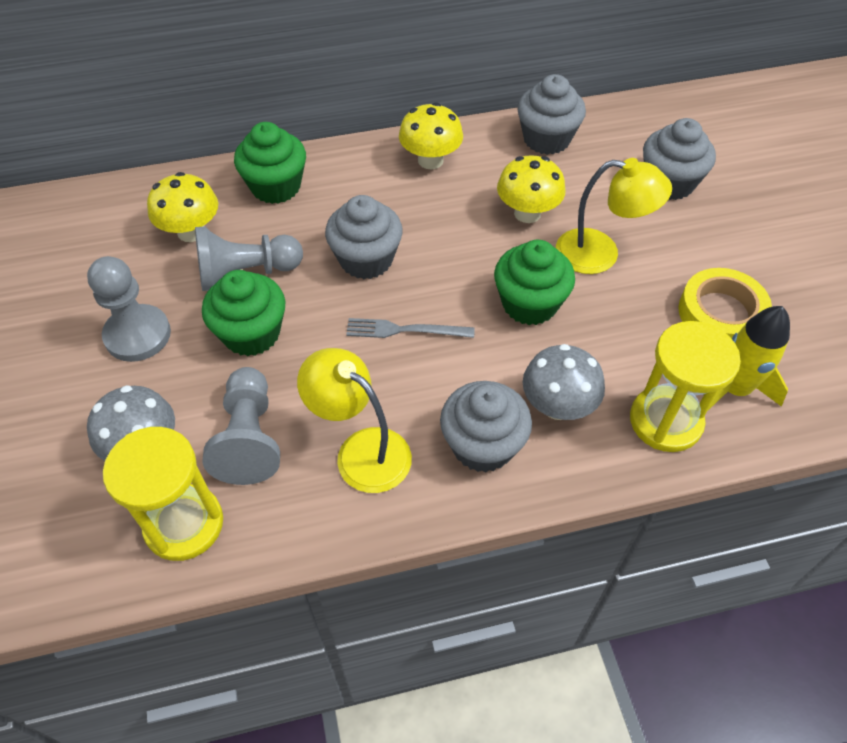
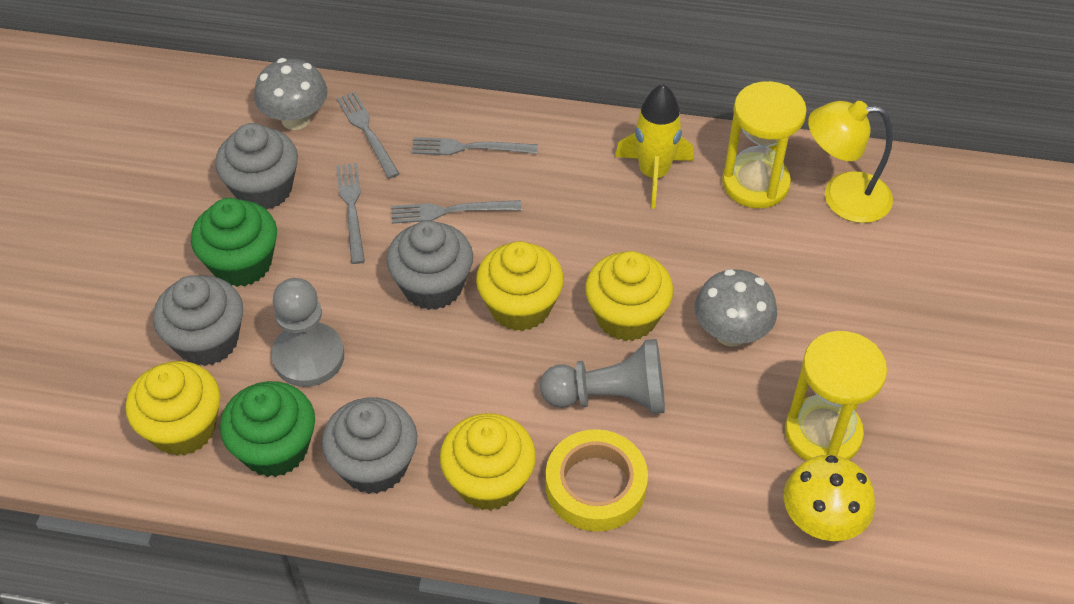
green cupcake: [202,270,286,356] [234,122,306,204] [494,240,575,325] = 3 -> [191,198,277,287] [220,381,315,477] = 2
grey fork: [346,318,475,338] = 1 -> [336,163,365,264] [337,92,399,179] [391,200,522,224] [412,137,538,155] = 4
grey pawn: [87,256,171,362] [195,227,303,291] [203,367,280,485] = 3 -> [271,278,344,387] [540,339,665,414] = 2
yellow cupcake: none = 0 -> [126,361,220,456] [440,413,536,511] [476,241,564,331] [585,251,674,341] = 4
yellow lamp: [297,348,412,493] [556,158,672,274] = 2 -> [808,101,893,223] = 1
yellow mushroom: [147,172,218,242] [399,102,463,169] [497,155,565,223] = 3 -> [784,455,875,541] = 1

